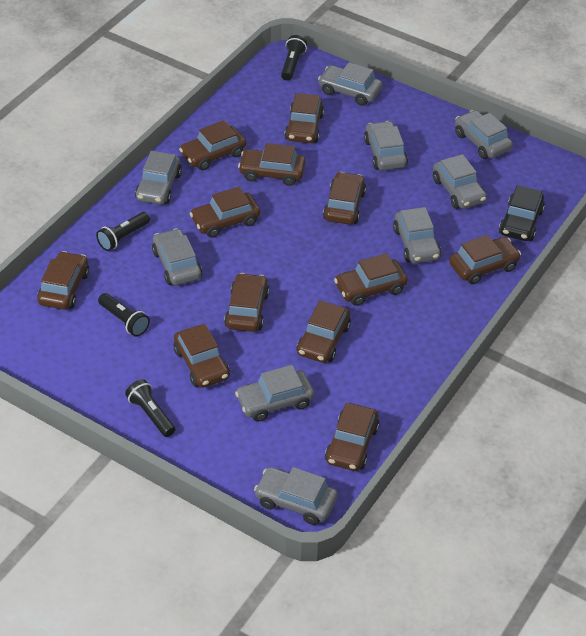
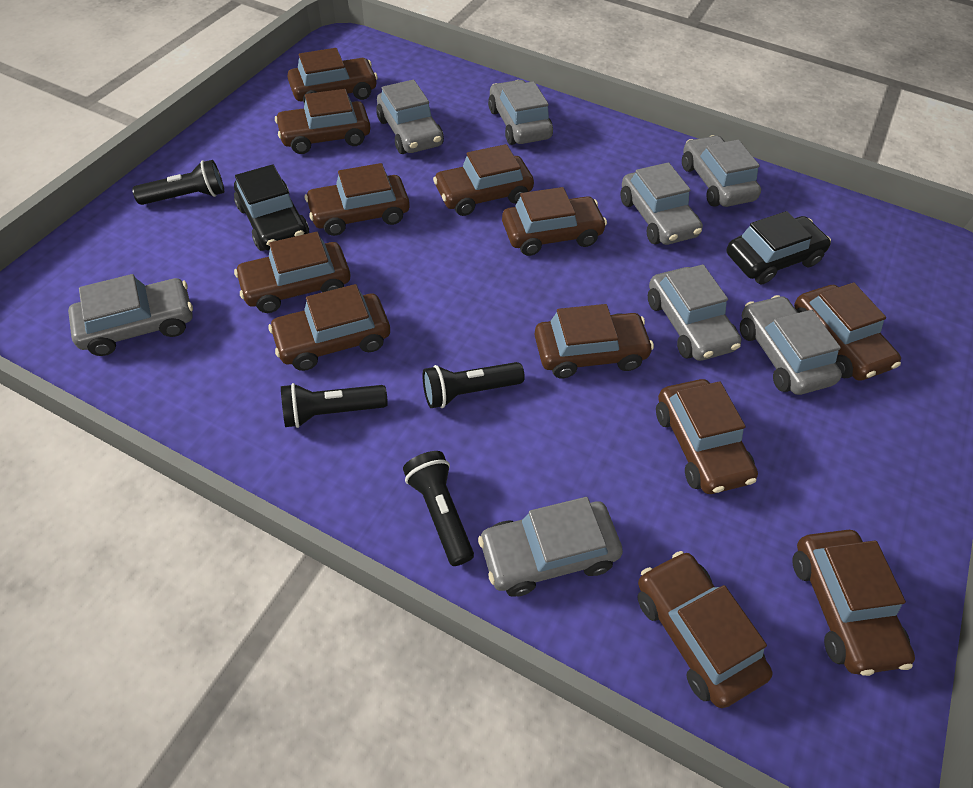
black car: [499,185,545,241] = 1 -> [234,164,309,251] [726,211,831,285] = 2
grey car: [135,151,182,204] [152,228,202,285] [235,365,314,422] [254,467,338,525] [318,62,382,106] [364,121,408,170] [393,207,441,263] [433,154,487,209] [455,110,513,159] = 9 -> [68,274,193,356] [376,80,444,154] [478,497,623,597] [488,80,553,145] [620,162,703,245] [648,265,742,361] [682,135,761,207] [740,295,842,395] = 8

